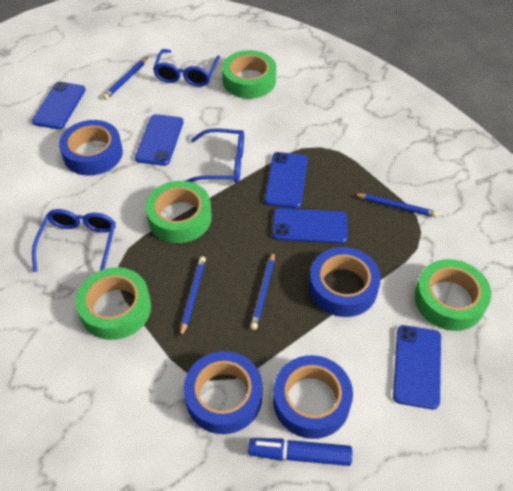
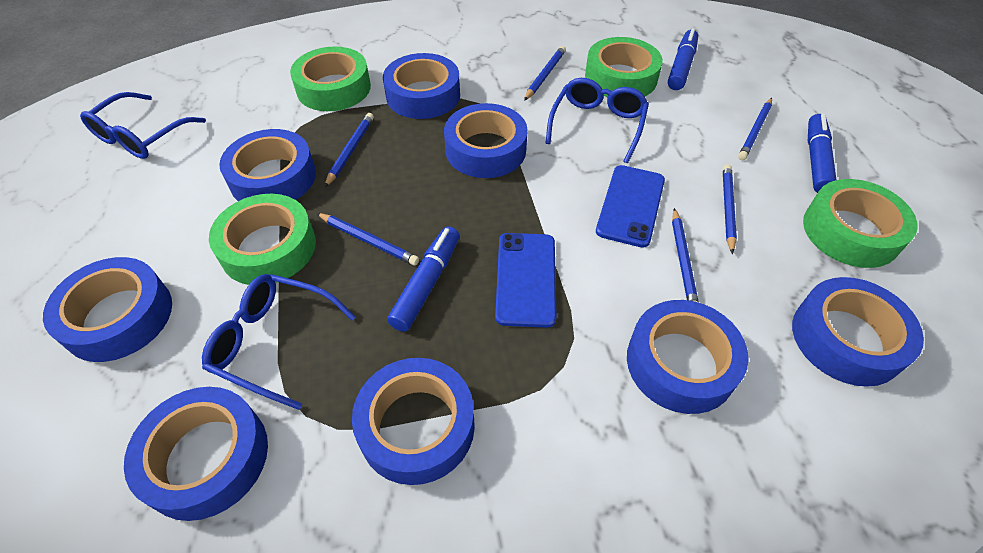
blue marker: [248,438,352,466] = 1 -> [387,226,459,331] [668,28,698,90] [808,114,836,193] = 3
blue pencil: [103,57,148,100] [180,256,206,338] [250,251,275,330] [354,193,439,218] = 4 -> [317,213,419,265] [324,113,374,188] [524,46,566,101] [672,208,698,302] [723,164,737,254] [738,98,772,160] = 6
blue phone: [32,82,86,129] [135,114,183,166] [265,152,308,208] [272,208,348,244] [393,325,441,409] = 5 -> [495,233,557,328] [596,165,665,248] = 2
blue tape: [59,120,123,176] [184,351,263,434] [273,355,353,439] [309,247,381,317] = 4 -> [43,257,172,362] [124,387,268,521] [219,129,316,201] [352,358,475,485] [383,53,460,119] [444,103,528,178] [627,300,749,414] [792,277,924,387] = 8

